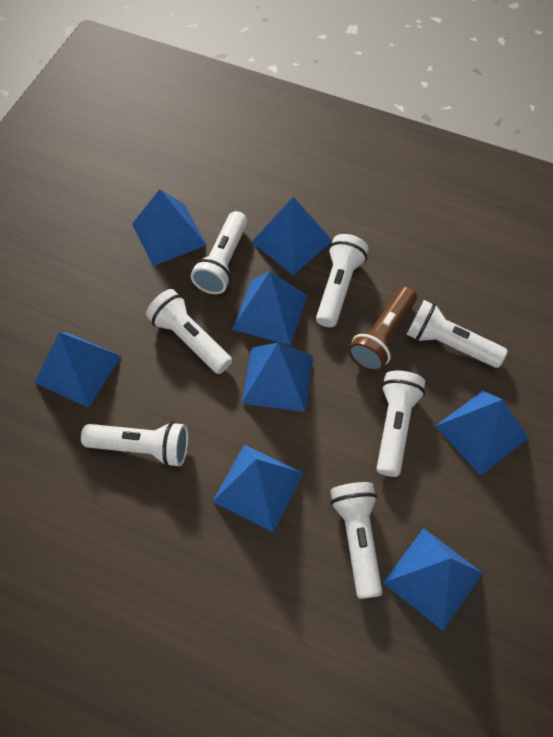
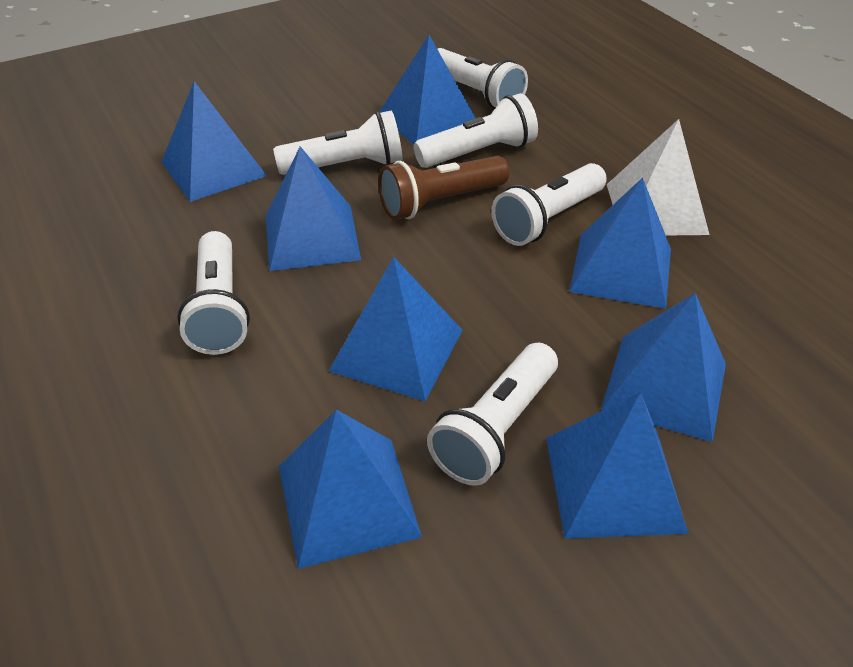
white flashlight: [81,421,188,467] [146,289,232,374] [191,211,247,294] [316,234,368,327] [330,482,382,599] [377,371,425,477] [407,300,508,368] = 7 -> [177,231,250,355] [273,110,402,175] [414,93,538,168] [427,343,558,486] [438,48,528,109] [491,163,607,246] = 6
white pyramid: none = 0 -> [607,119,710,235] = 1

